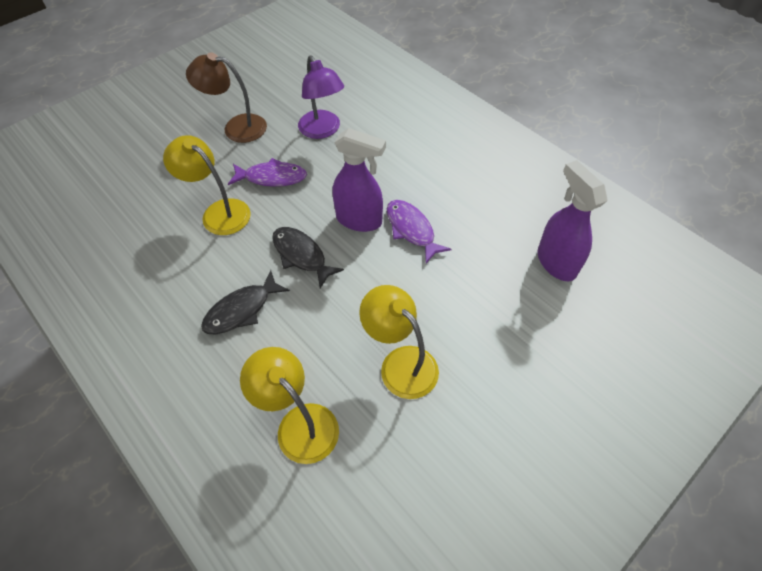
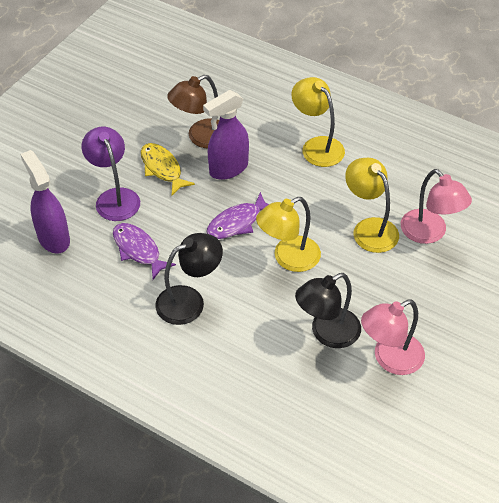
black fish: [201,270,290,334] [272,227,344,288] = 2 -> none = 0
black lamp: none = 0 -> [155,233,223,325] [295,273,361,348] = 2
pink lamp: none = 0 -> [361,300,425,375] [401,169,472,244] = 2
yellow fish: none = 0 -> [141,143,195,195] = 1

